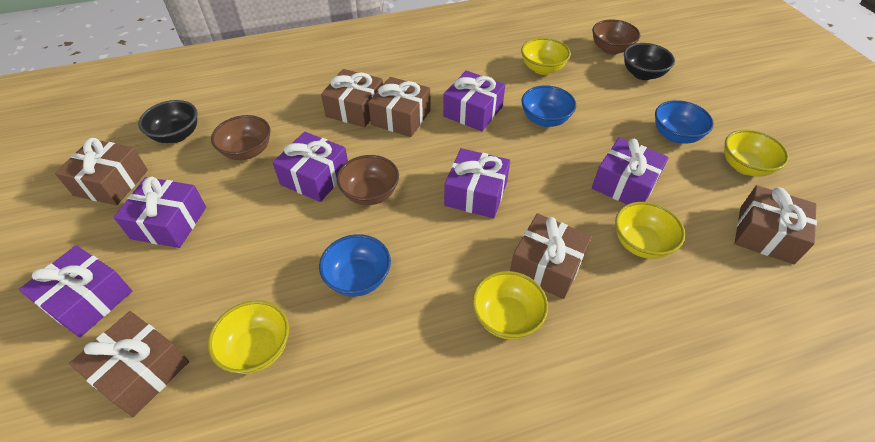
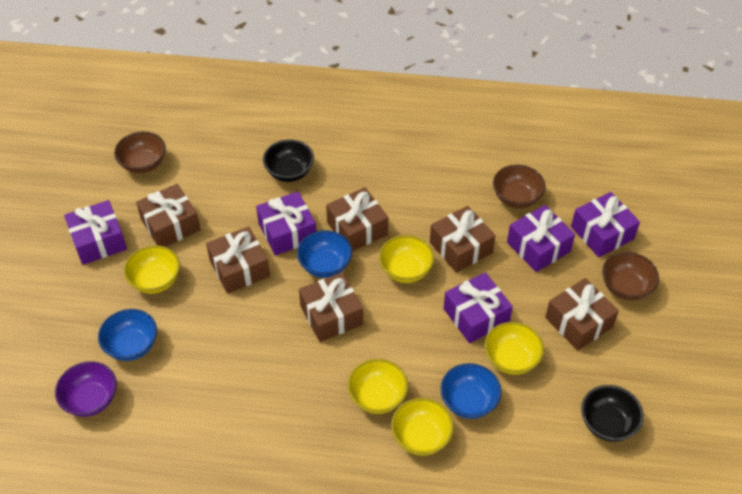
purple bowl: none = 0 -> [55,361,117,417] = 1
purple gift: [19,245,132,337] [114,177,206,248] [272,132,348,202] [443,70,505,131] [444,148,510,218] [592,137,669,204] = 6 -> [64,200,127,265] [256,191,316,256] [443,272,513,343] [507,205,575,272] [571,192,640,257] = 5

